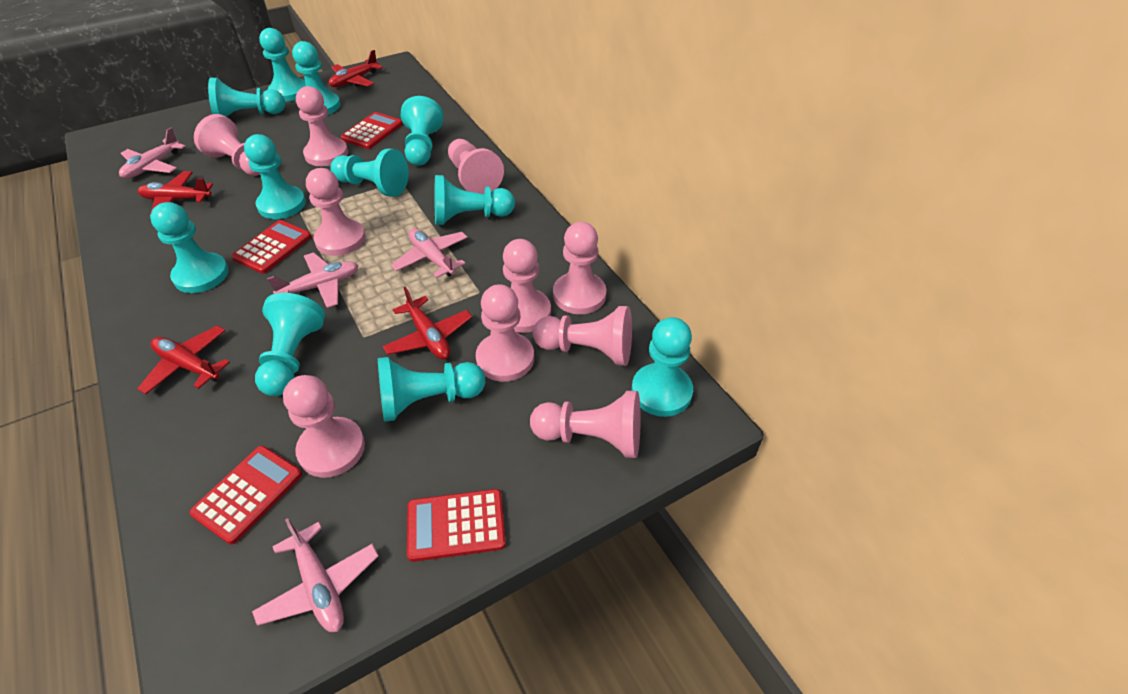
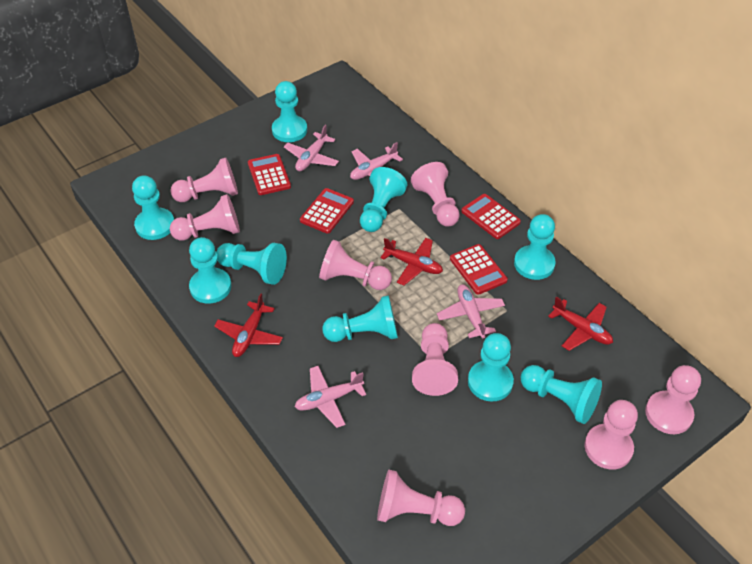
pink pawn: [194,114,260,176] [283,375,365,478] [296,86,348,166] [306,168,365,256] [448,139,504,194] [476,284,534,382] [503,239,551,333] [530,391,641,458] [533,306,632,366] [553,222,607,314] = 10 -> [170,158,238,202] [170,194,240,241] [319,239,392,290] [377,470,465,526] [411,162,460,227] [412,323,458,396] [584,400,638,470] [645,365,701,434] = 8
red plane: [137,325,230,394] [138,171,213,215] [329,50,383,87] [383,287,472,359] = 4 -> [214,293,283,357] [380,238,443,286] [548,296,613,351] = 3
turquoise pawn: [150,202,229,293] [208,78,285,117] [244,134,306,219] [255,293,325,396] [259,28,305,102] [292,41,340,115] [330,149,409,197] [378,357,485,422] [401,96,443,166] [434,175,515,225] [632,317,693,417] = 11 -> [132,175,174,240] [189,237,231,304] [216,243,287,285] [272,81,307,142] [322,295,398,342] [360,167,407,232] [468,333,514,402] [514,214,556,280] [521,365,602,424] = 9

